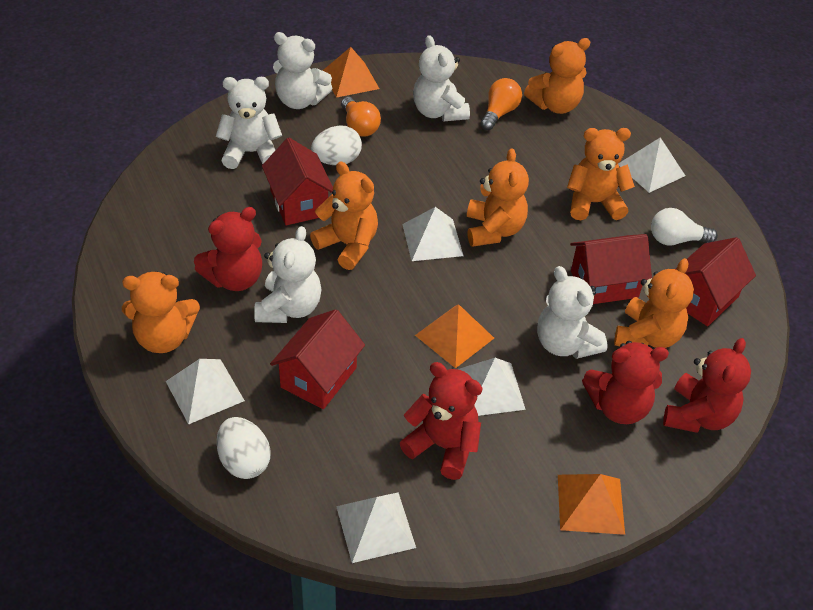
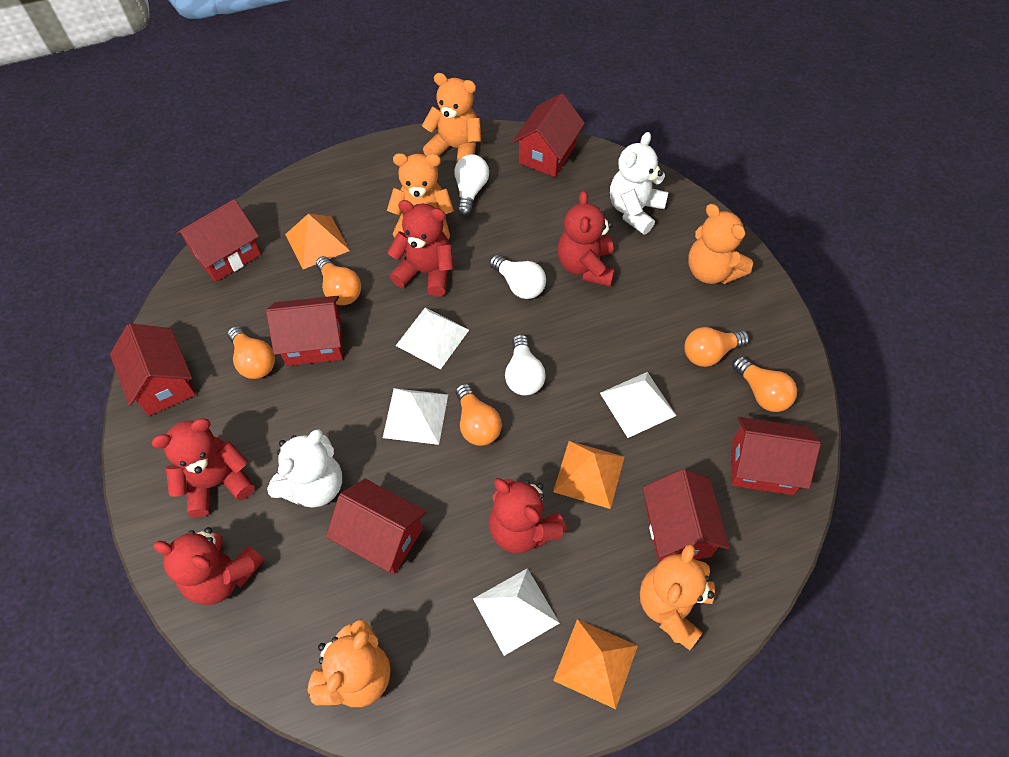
orange light bulb: [341,97,381,137] [480,78,522,130] = 2 -> [227,326,275,379] [316,256,361,305] [456,383,502,446] [684,327,749,367] [732,356,797,412] = 5
orange teddy bear: [122,271,200,353] [310,162,378,270] [467,148,529,247] [524,38,590,114] [567,128,635,220] [614,258,694,348] = 6 -> [307,620,390,707] [387,153,454,239] [422,73,481,162] [640,544,715,650] [688,204,753,284] = 5
red house: [262,138,333,225] [270,309,365,409] [570,234,652,304] [676,237,756,326] = 4 -> [110,323,196,416] [176,199,261,282] [266,296,343,366] [326,479,427,574] [512,93,585,177] [643,469,729,562] [731,417,821,495] = 7
red teddy bear: [194,207,262,291] [400,362,483,480] [582,341,669,424] [663,338,751,433] = 4 -> [151,418,255,517] [153,527,265,605] [387,200,454,297] [489,478,567,554] [557,191,615,287] = 5
white egg: [217,417,271,479] [311,126,362,165] = 2 -> none = 0
white light bulb: [651,208,718,245] = 1 -> [454,154,489,216] [489,255,546,299] [505,334,546,395] = 3
white pyramid: [166,359,245,425] [336,492,416,563] [402,207,464,261] [459,358,526,416] [618,137,685,193] = 5 -> [383,388,448,445] [396,308,469,369] [473,568,560,656] [600,372,676,438] = 4
white teddy bear: [216,77,282,169] [254,226,322,323] [273,32,332,109] [413,35,470,121] [537,266,608,359] = 5 -> [267,429,342,508] [610,132,668,235] = 2

